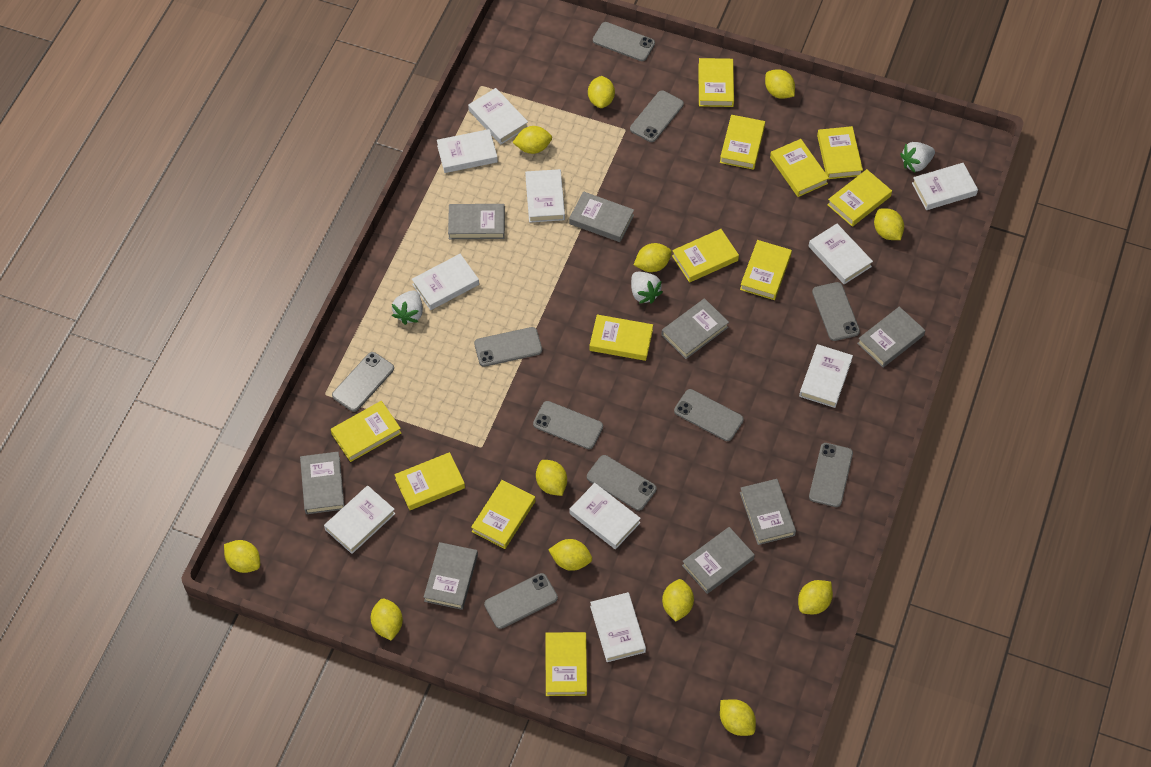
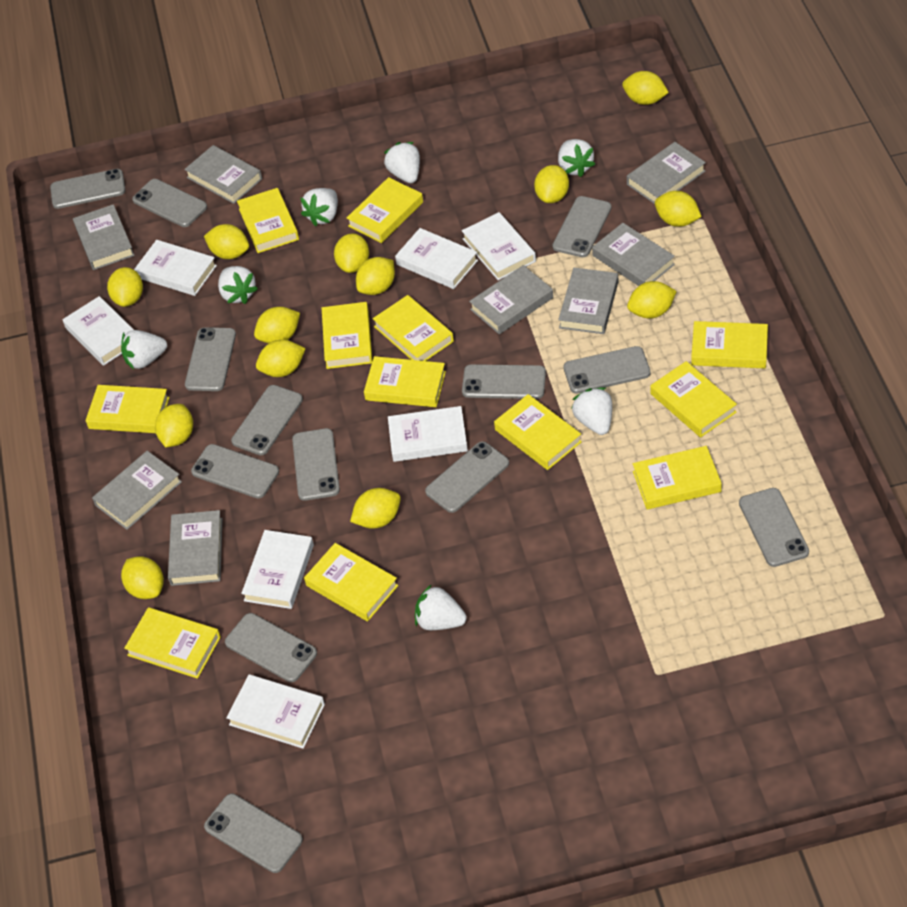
grey phone: [332,352,394,412] [474,327,542,367] [484,573,558,629] [533,401,603,449] [587,455,656,511] [593,22,655,61] [630,90,684,142] [674,389,744,441] [809,443,853,507] [812,282,860,341] = 10 -> [50,169,125,209] [132,179,207,227] [185,327,236,391] [191,444,279,498] [204,794,303,873] [225,613,317,682] [231,385,303,455] [292,428,340,501] [425,442,509,513] [462,364,546,399] [552,196,612,257] [563,346,651,393] [739,488,809,567] = 13
white book: [324,485,395,554] [412,254,479,310] [437,129,498,173] [468,88,528,145] [525,169,565,223] [569,483,641,549] [590,592,646,662] [799,344,853,408] [808,224,873,284] [912,163,978,210] = 10 -> [63,296,134,366] [134,240,217,296] [226,674,325,749] [241,530,314,609] [388,406,468,462] [395,228,478,289] [462,212,536,280] = 7
white strawberry: [392,290,423,325] [631,272,663,304] [900,142,935,173] = 3 -> [121,330,167,370] [218,266,258,304] [301,188,338,227] [384,142,420,183] [415,584,467,630] [558,139,595,177] [571,387,612,435] = 7
yellow lemon: [224,540,260,573] [371,598,403,641] [512,126,552,154] [536,460,567,496] [548,539,592,571] [588,76,615,108] [634,243,672,272] [662,579,694,622] [720,699,756,736] [765,69,795,99] [798,580,833,614] [874,208,904,240] = 12 -> [107,267,143,307] [121,556,164,599] [155,404,193,447] [204,224,249,259] [254,307,300,343] [256,340,306,377] [334,233,369,273] [350,488,401,529] [356,257,395,295] [534,165,569,203] [622,71,669,105] [627,281,677,318] [655,191,702,227] = 13

